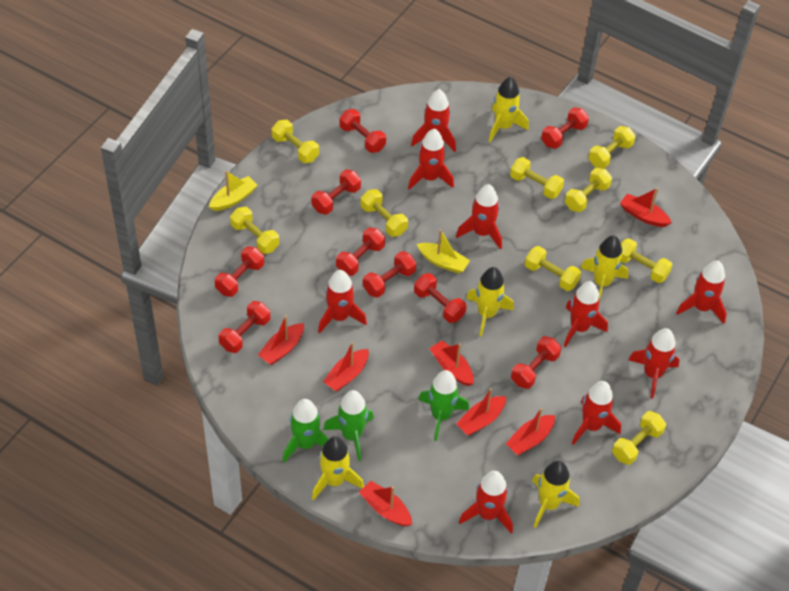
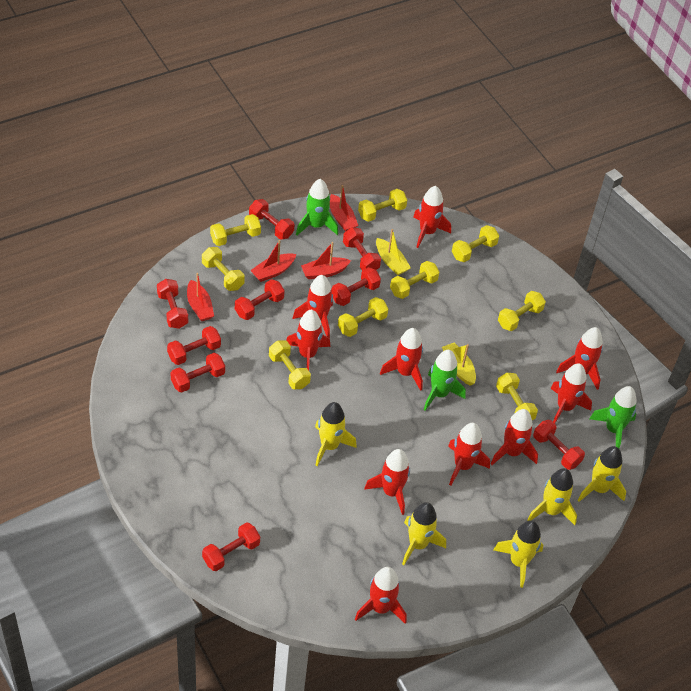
red boat: [258,315,304,365] [323,342,369,392] [359,480,412,526] [429,340,474,386] [456,388,506,436] [506,408,555,455] [620,188,672,227] = 7 -> [187,273,214,321] [250,240,296,282] [301,242,351,279] [330,185,359,232] = 4
red rocket: [318,270,367,334] [408,129,454,190] [411,89,456,152] [456,184,502,249] [459,471,513,533] [564,281,608,347] [572,381,621,445] [628,328,680,399] [676,261,727,324] = 9 -> [286,310,330,370] [293,275,333,339] [355,567,407,624] [364,449,410,515] [380,328,423,391] [413,186,451,248] [448,423,490,486] [491,409,538,465] [551,363,592,423] [556,327,603,390] = 10

